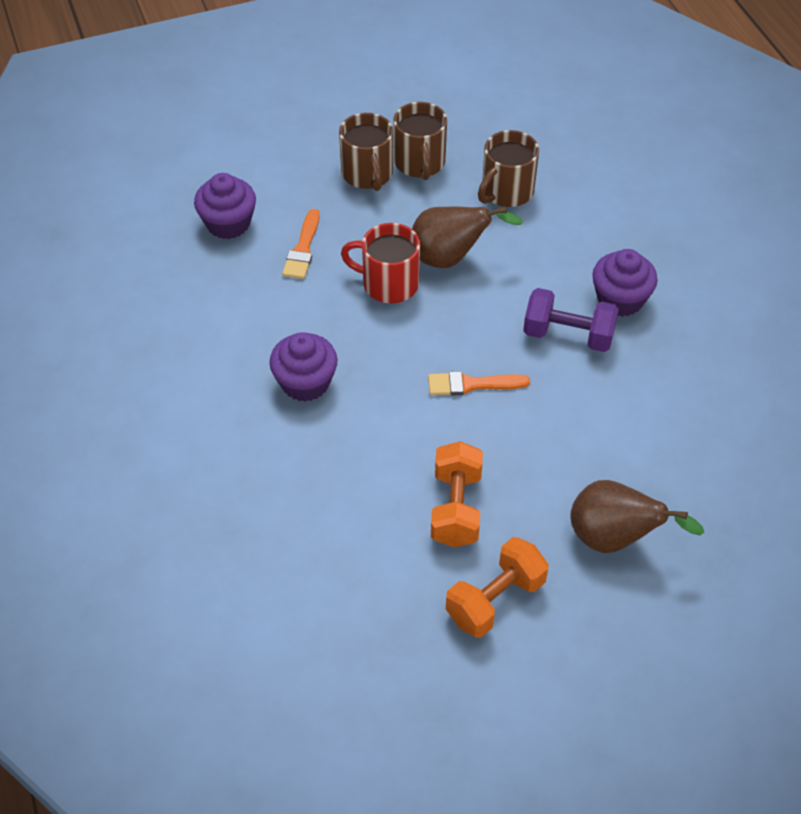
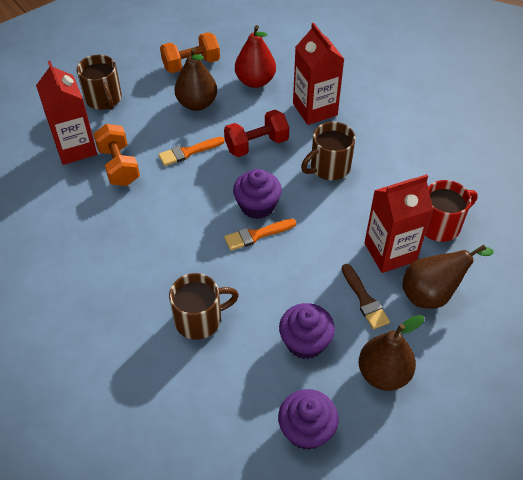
brown brush: none = 0 -> [342,264,390,330] = 1
brown pear: [412,207,523,268] [570,480,704,553] = 2 -> [175,48,217,111] [359,315,425,391] [402,245,493,309] = 3
purple dumbbell: [523,288,619,352] = 1 -> none = 0
red carton: none = 0 -> [36,61,97,165] [293,23,344,125] [365,174,433,273] = 3
red dumbbell: none = 0 -> [224,110,289,157] = 1
red pear: none = 0 -> [235,25,276,88] = 1

